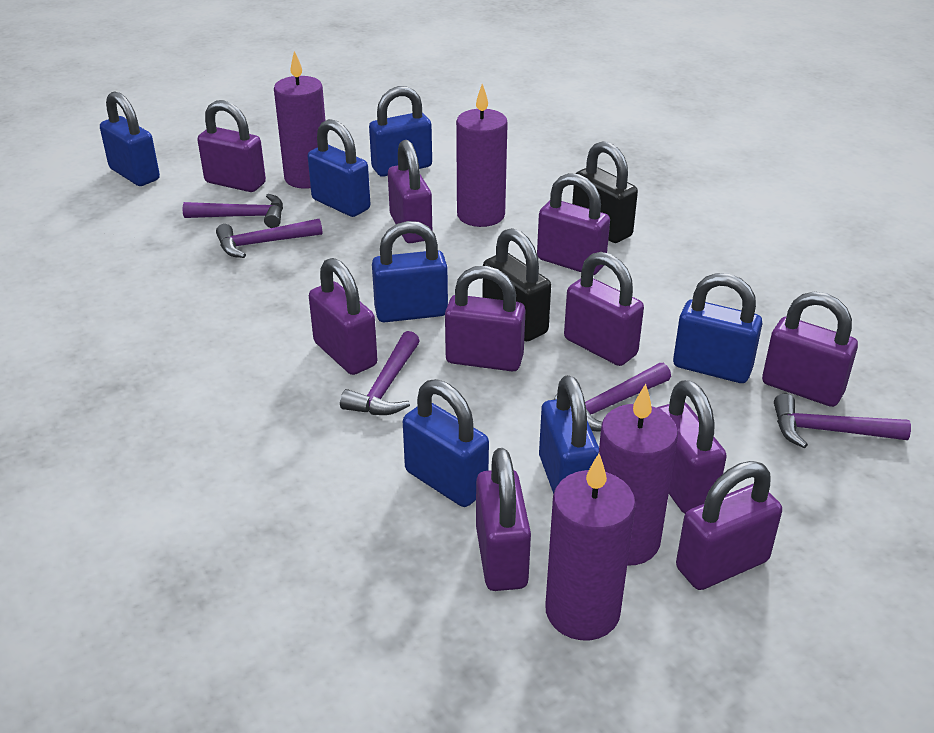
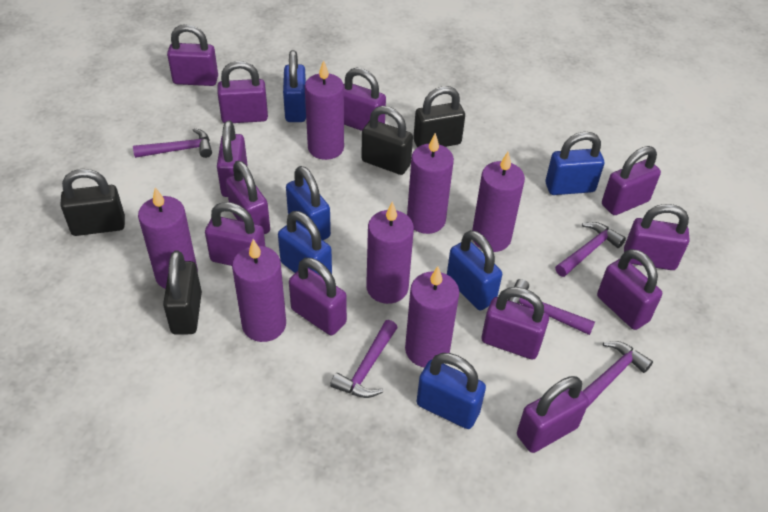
black padlock: [482,228,551,341] [572,141,638,243] = 2 -> [60,169,125,236] [163,250,202,335] [361,106,413,175] [413,86,465,147] = 4
blue padlock: [100,91,160,186] [308,119,370,217] [369,86,432,177] [372,221,448,323] [403,379,489,507] [539,375,599,494] [673,273,763,383] = 7 -> [278,211,332,275] [283,50,306,122] [286,166,331,240] [417,353,486,429] [447,230,502,310] [545,132,604,195] = 6
purple candle: [274,51,326,189] [456,84,508,227] [545,453,636,640] [599,384,678,566] = 4 -> [138,187,198,289] [232,239,286,342] [305,60,344,160] [366,201,414,304] [405,266,459,367] [407,133,454,234] [472,152,525,252] = 7
purple padlock: [197,100,266,192] [309,258,377,375] [388,140,432,243] [445,266,526,371] [476,448,531,591] [537,173,610,275] [564,252,644,366] [657,380,727,514] [676,461,782,590] [762,292,858,407] = 10 -> [167,24,218,86] [205,202,265,266] [217,121,248,197] [218,61,268,123] [226,160,270,234] [289,258,347,335] [344,67,386,131] [482,287,549,359] [517,376,589,453] [597,249,662,330] [602,146,661,215] [624,204,689,270] = 12

